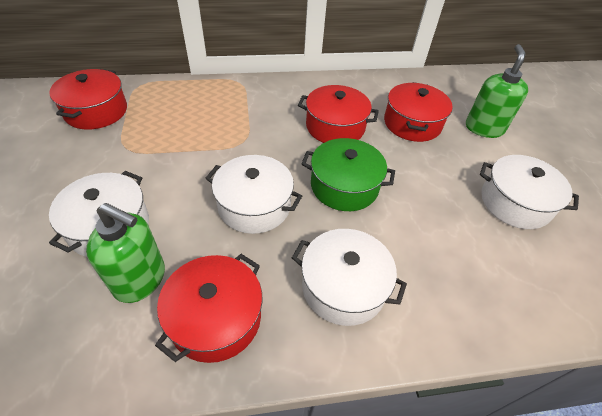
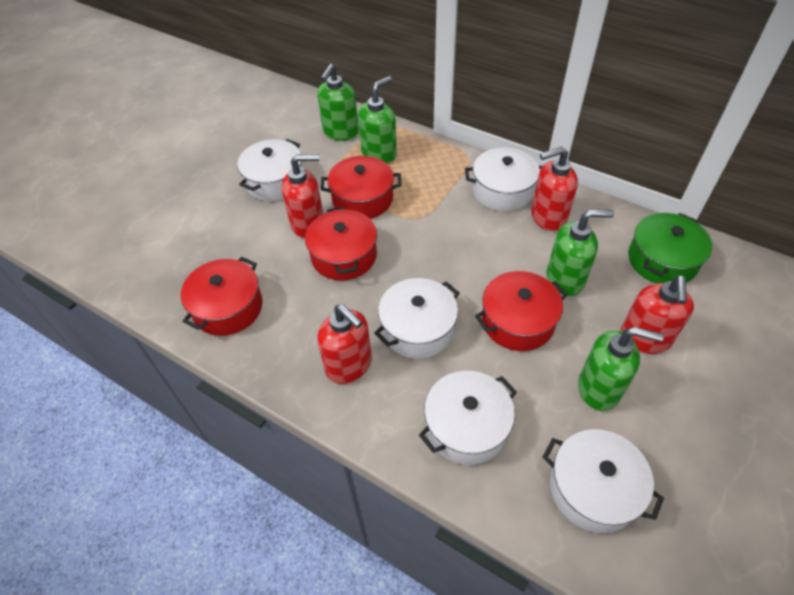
green soap dispenser: [86,203,165,303] [466,44,528,138] = 2 -> [317,64,359,141] [358,76,397,164] [547,209,614,296] [578,327,664,411] = 4
red soap dispenser: none = 0 -> [282,154,323,239] [317,304,372,384] [531,147,578,231] [621,275,694,354] = 4
white pot: [49,171,149,257] [206,155,302,234] [292,229,407,326] [480,155,579,229] = 4 -> [237,139,303,201] [374,278,460,359] [419,371,517,465] [465,148,542,211] [542,429,664,533] = 5

